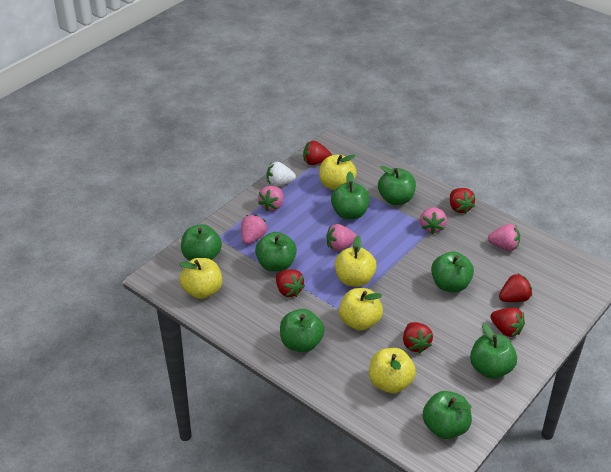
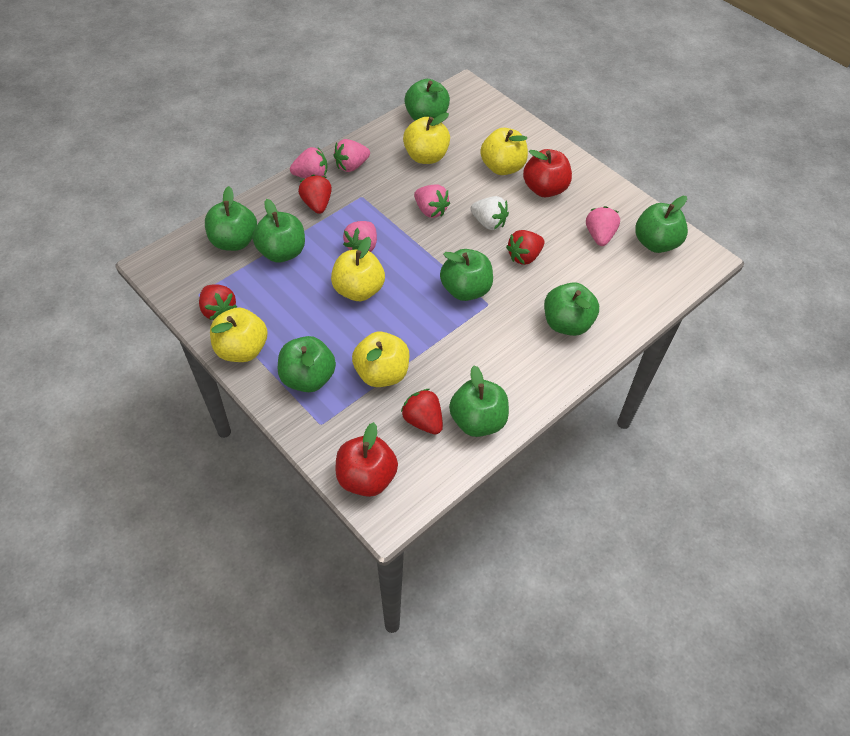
red apple: none = 0 -> [336,422,398,497] [523,149,572,197] = 2
red strawberry: [276,269,305,297] [303,141,332,165] [403,322,433,353] [450,188,475,214] [490,307,525,337] [499,274,532,302] = 6 -> [199,285,237,320] [298,175,332,214] [401,389,443,434] [506,230,545,265] = 4

